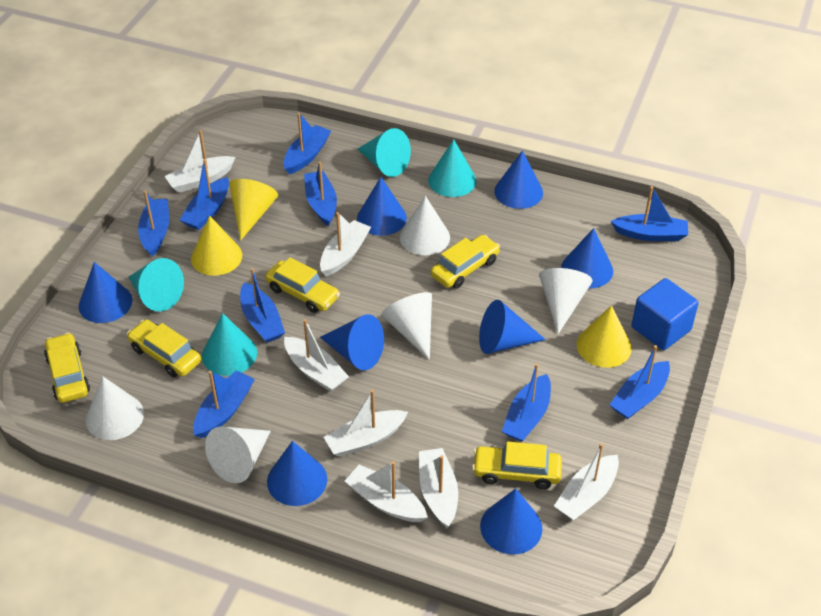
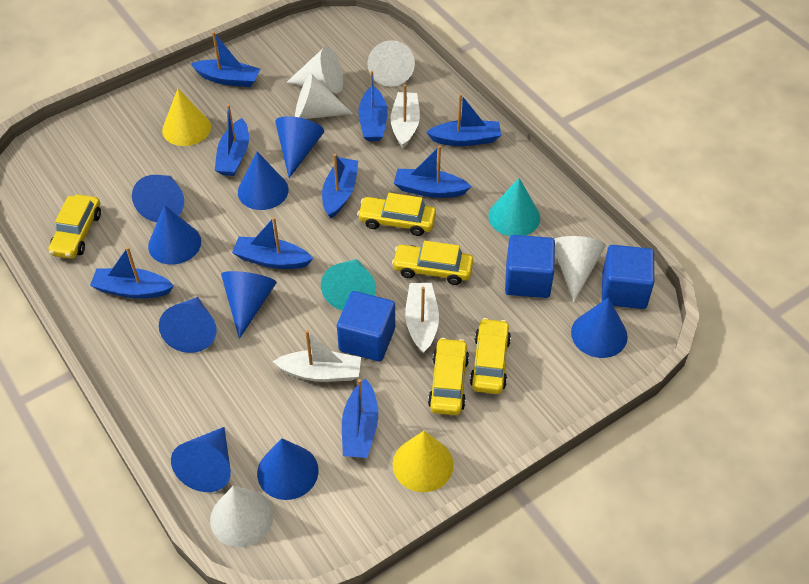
blue cone: [79,262,132,323] [267,441,327,506] [320,314,384,370] [357,177,407,236] [479,300,546,354] [480,488,542,555] [494,150,543,209] [561,228,613,288] = 8 -> [132,175,184,222] [148,205,201,265] [159,297,217,353] [171,427,231,492] [221,271,277,339] [238,151,289,210] [257,438,319,500] [275,116,324,178] [571,297,628,358] = 9
blue cube: [632,278,699,350] = 1 -> [337,291,395,361] [505,235,555,298] [602,245,654,309] = 3
turquoise cone: [128,258,184,311] [202,313,257,376] [358,128,411,177] [428,139,476,197] = 4 -> [321,259,376,311] [488,178,540,236] = 2
white boat: [165,130,235,193] [284,319,349,392] [320,212,371,276] [324,390,408,457] [345,461,428,522] [419,448,458,528] [554,443,619,520] = 7 -> [273,330,361,382] [391,84,420,148] [405,283,439,354] = 3
yellow cone: [191,216,242,276] [229,179,278,241] [577,305,632,368] = 3 -> [162,89,211,146] [393,431,454,492] = 2

